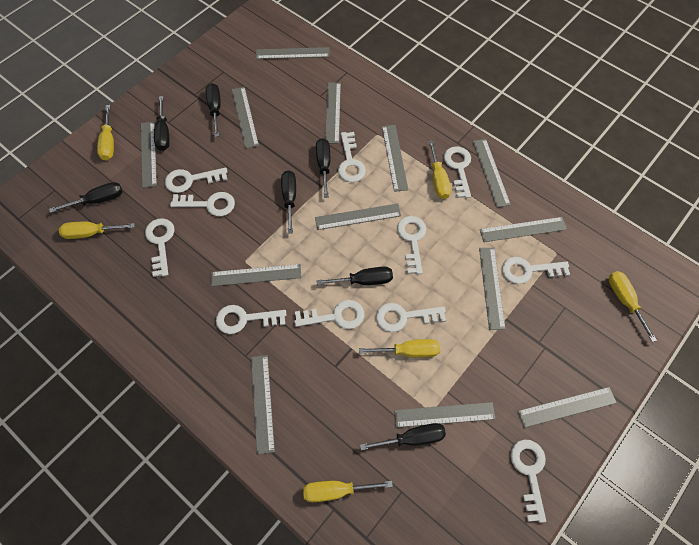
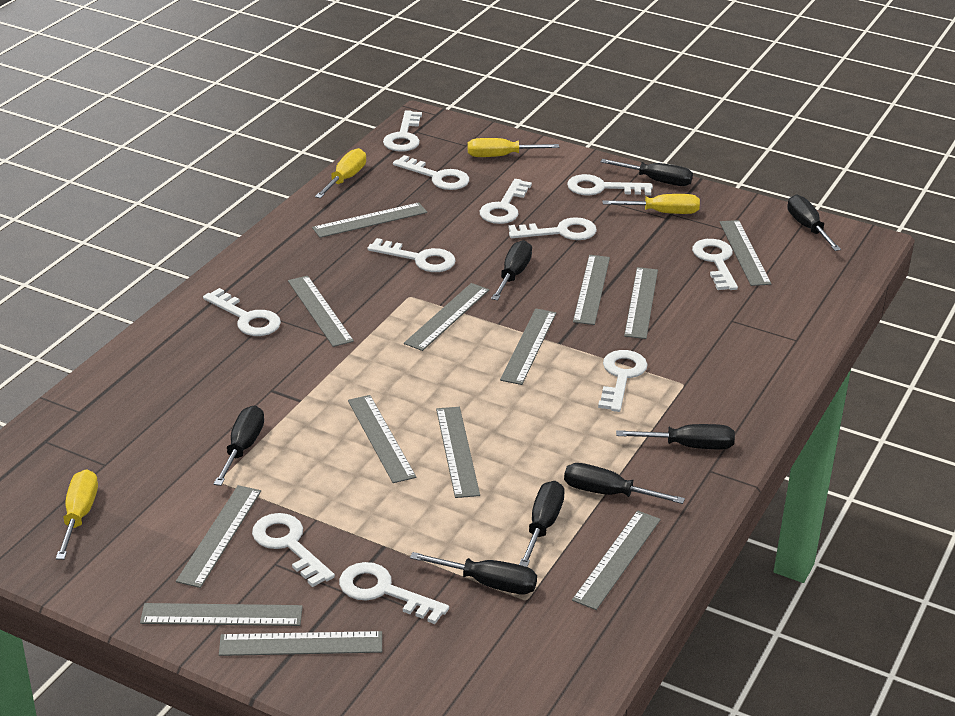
black screwdriver: [49,182,122,213] [154,96,170,151] [206,83,221,137] [281,171,296,234] [316,138,330,198] [316,267,393,285] [360,423,446,450] = 7 -> [214,406,264,486] [410,552,537,594] [491,240,532,300] [519,481,565,567] [564,463,685,504] [601,159,693,186] [616,424,735,449] [787,195,841,251] = 8
yellow screwdriver: [59,222,135,239] [97,105,114,160] [303,481,393,502] [359,339,440,358] [429,140,451,199] [609,271,657,342] = 6 -> [56,469,98,560] [315,148,366,198] [467,138,559,157] [603,194,700,214] = 4

